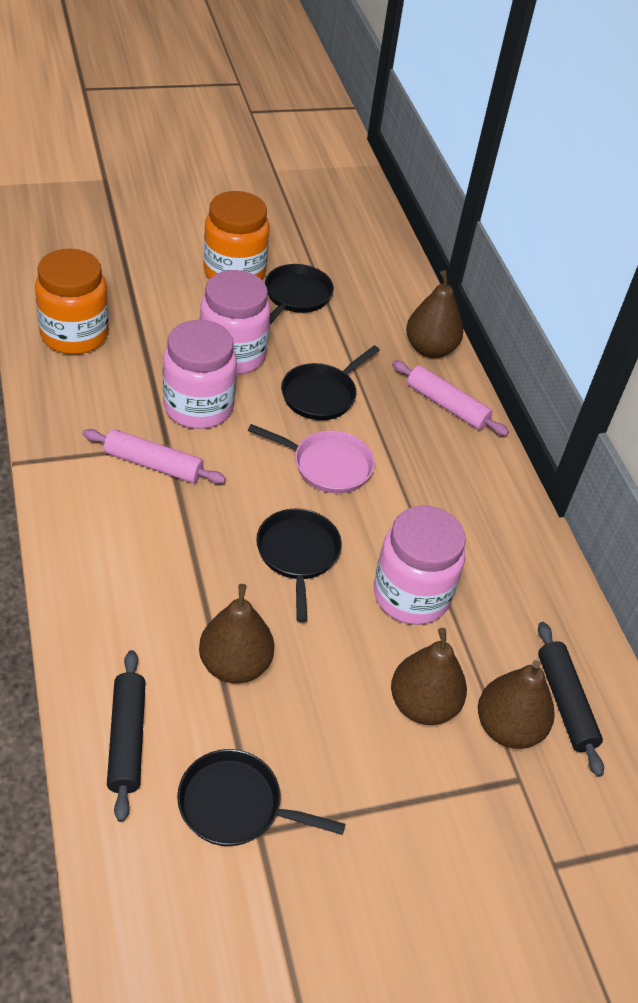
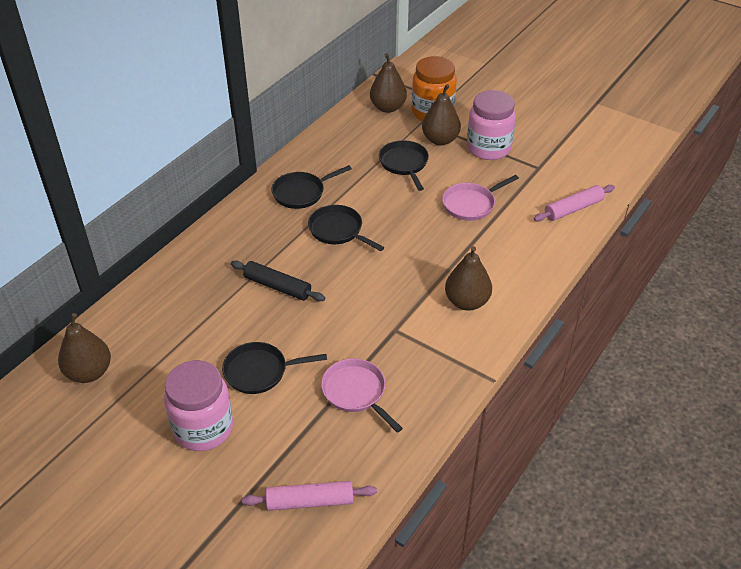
black rolling pin: [107,650,146,822] [538,622,604,777] = 2 -> [231,260,325,301] = 1
orange jar: [35,249,109,355] [203,191,270,280] = 2 -> [412,56,457,121] = 1
pink jar: [163,320,237,429] [200,270,270,375] [374,506,466,625] = 3 -> [164,360,233,451] [467,90,516,160] = 2
pink pan: [248,424,375,493] = 1 -> [321,358,403,433] [442,175,519,221] = 2

